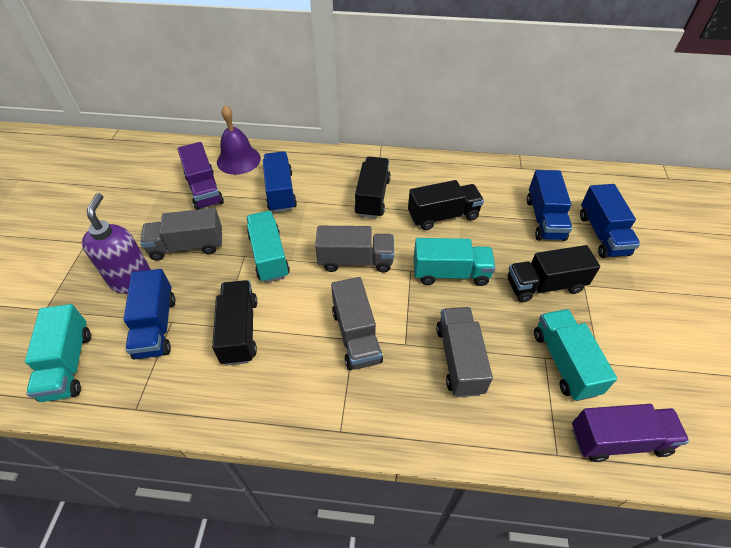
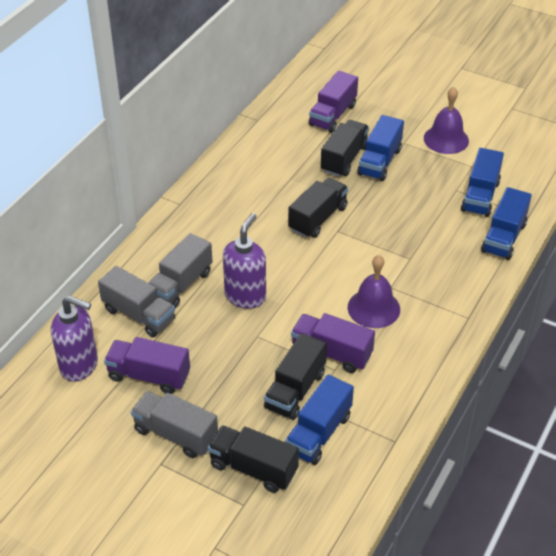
grey truck: [140,208,222,260] [315,226,394,273] [331,277,383,370] [436,307,493,397] = 4 -> [98,266,175,337] [131,391,218,458] [148,233,213,309] = 3
purple bell: [217,106,261,175] = 1 -> [348,255,400,328] [424,87,469,154] = 2
purple soap dispenser: [82,193,151,294] = 1 -> [51,296,98,382] [223,213,266,309] = 2
purple truck: [177,142,224,210] [572,404,689,462] = 2 -> [104,337,190,394] [291,313,375,373] [309,71,358,133] = 3
turquoise truck: [25,304,91,402] [246,211,290,283] [414,238,496,286] [534,309,617,401] = 4 -> none = 0

